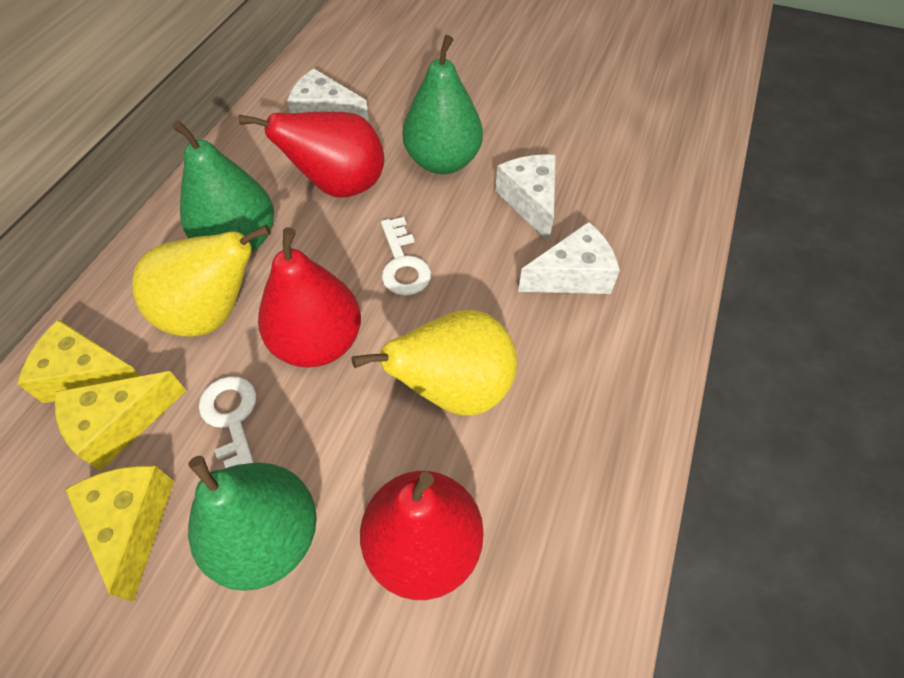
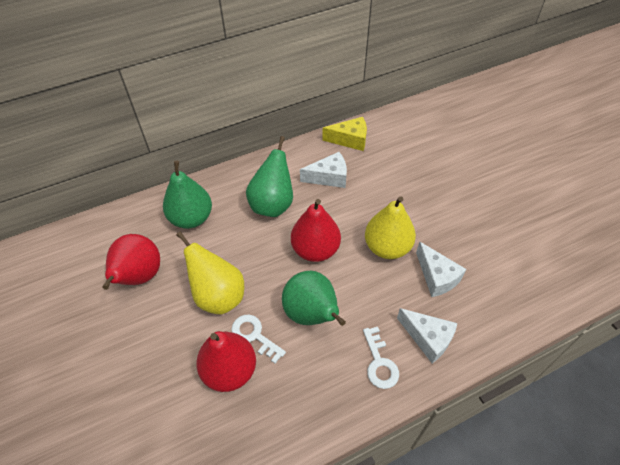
yellow cheese: [17,319,140,403] [55,371,187,471] [65,466,174,602] = 3 -> [322,117,367,151] = 1

